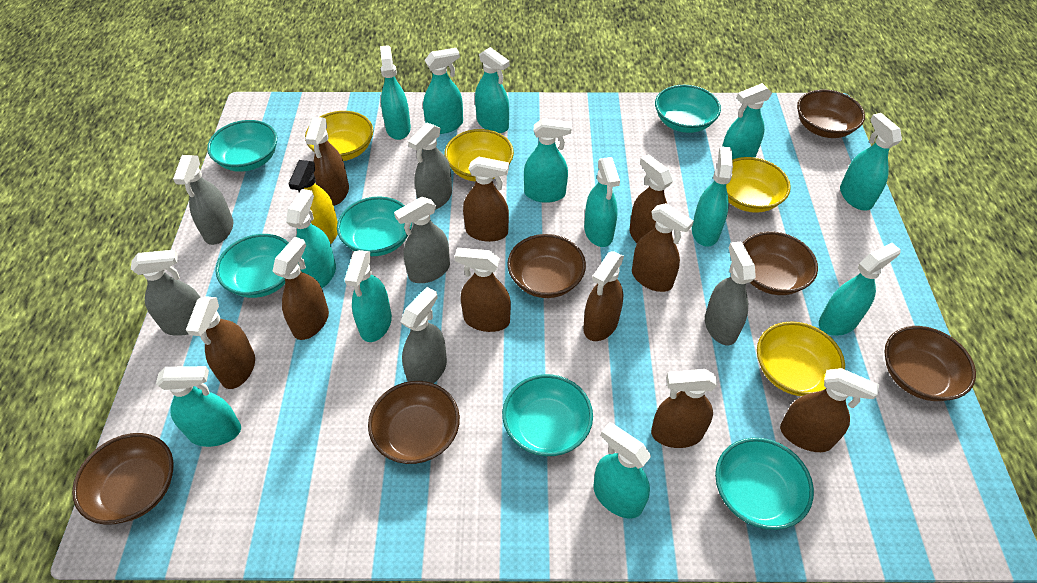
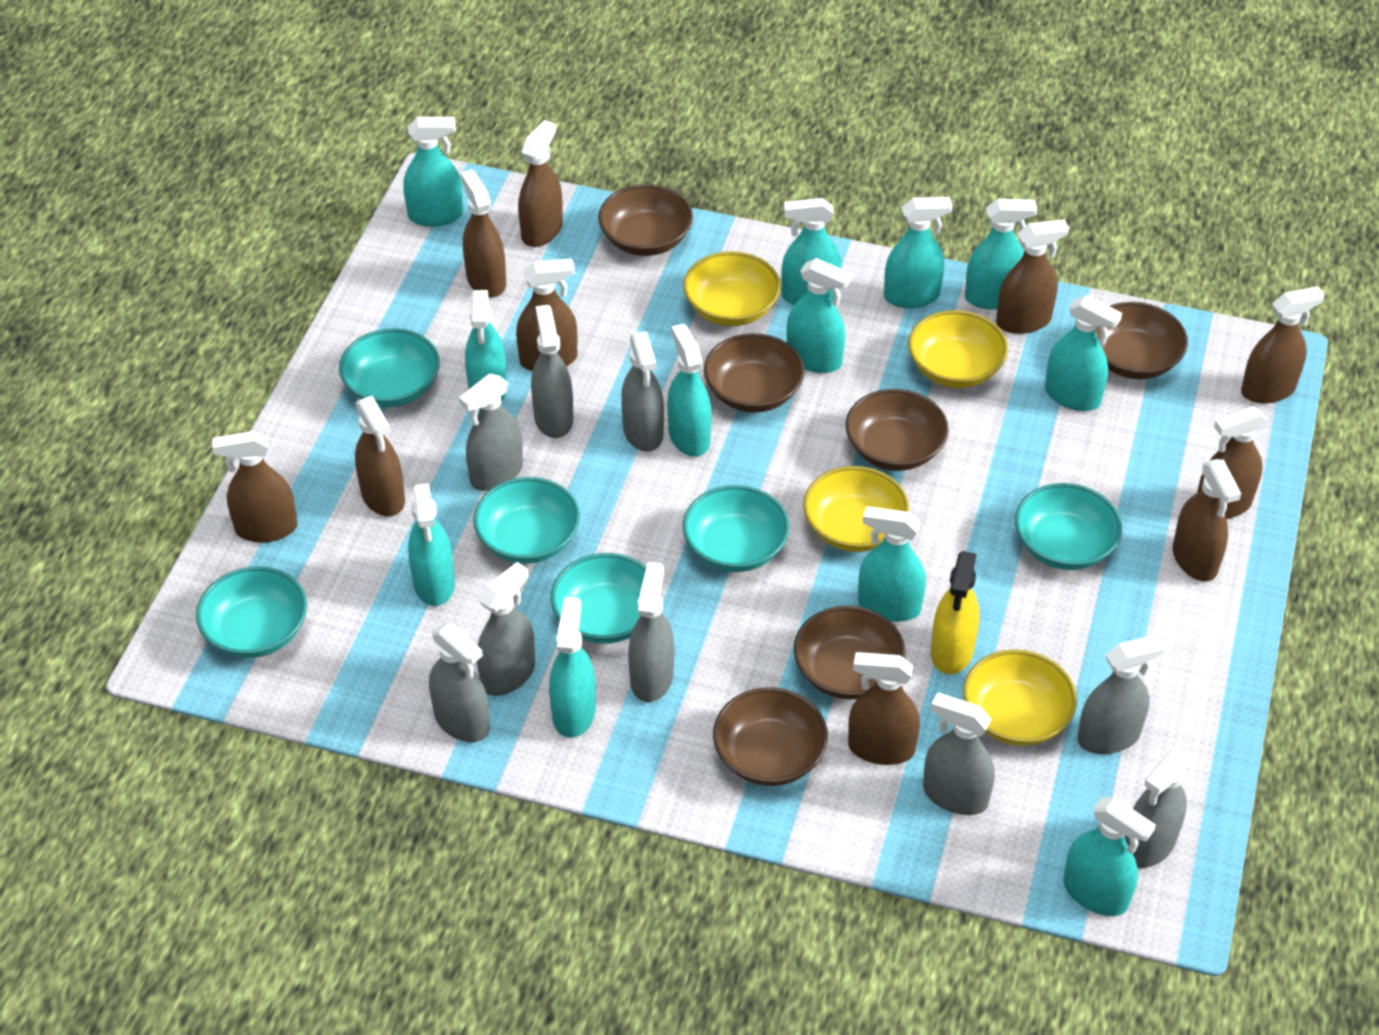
grey spray bottle: [131,250,201,336] [173,155,233,245] [394,197,450,283] [400,287,447,384] [408,123,452,210] [705,241,756,345] = 6 -> [429,622,490,742] [459,374,523,491] [477,562,535,696] [531,305,573,438] [621,331,664,452] [628,562,674,702] [923,693,995,815] [1077,634,1166,754] [1125,747,1192,868] = 9
turquoise spray bottle: [156,366,241,447] [286,189,336,288] [344,250,392,342] [380,45,411,140] [423,48,463,134] [475,47,510,133] [524,118,572,203] [584,157,620,247] [593,422,651,519] [692,146,733,247] [722,83,772,160] [819,243,901,336] [840,113,902,210] = 13 -> [403,117,463,227] [408,483,455,606] [465,290,507,402] [549,597,596,738] [667,324,712,457] [781,198,842,305] [787,258,852,373] [858,506,926,622] [884,197,953,308] [965,199,1037,309] [1045,295,1122,411] [1063,797,1156,916] = 12

